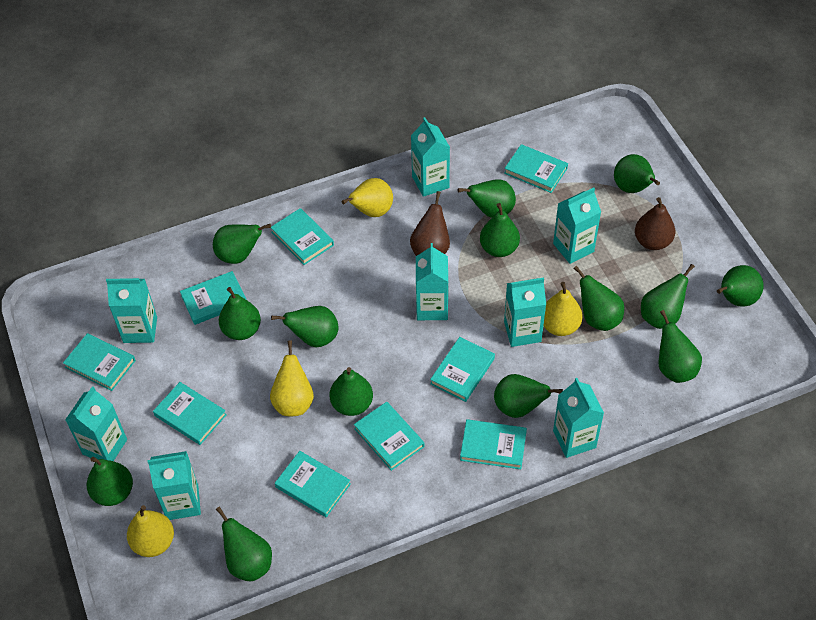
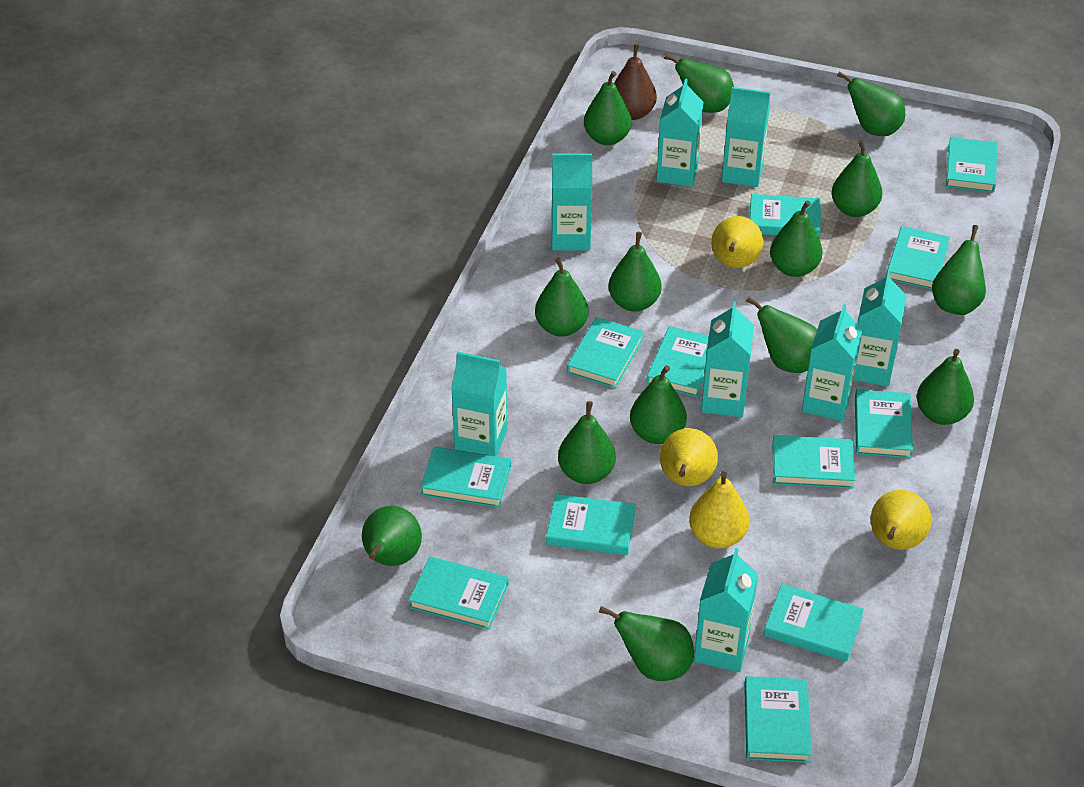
brown pear: [410,191,450,256] [635,197,675,250] = 2 -> [614,44,657,120] = 1
turquoise book: [63,333,136,391] [153,382,227,445] [180,271,246,325] [271,208,334,265] [275,451,351,517] [354,402,424,471] [430,337,495,402] [460,419,527,469] [504,144,568,193] = 9 -> [409,556,509,630] [420,447,511,508] [546,494,636,555] [567,317,644,388] [646,326,709,397] [744,676,812,763] [750,194,821,238] [764,584,864,662] [772,435,855,488] [855,389,913,458] [886,226,950,289] [946,137,997,193] = 12

